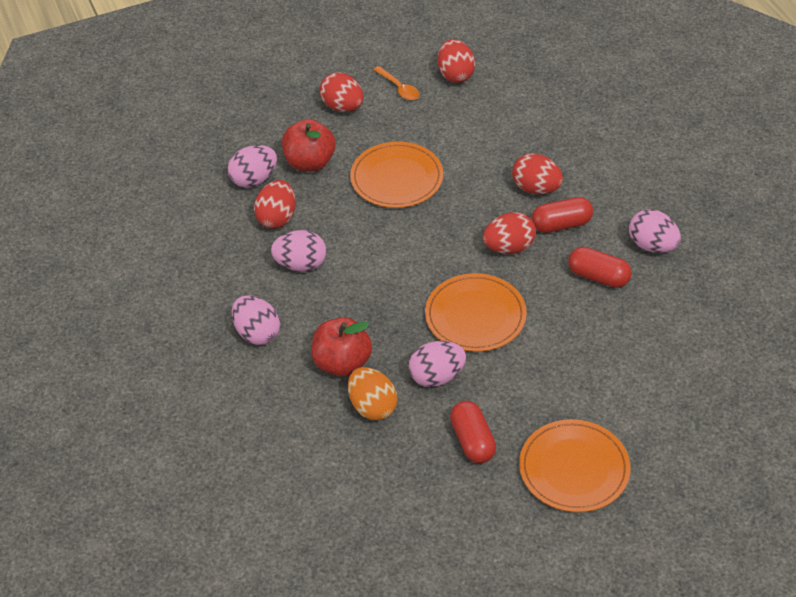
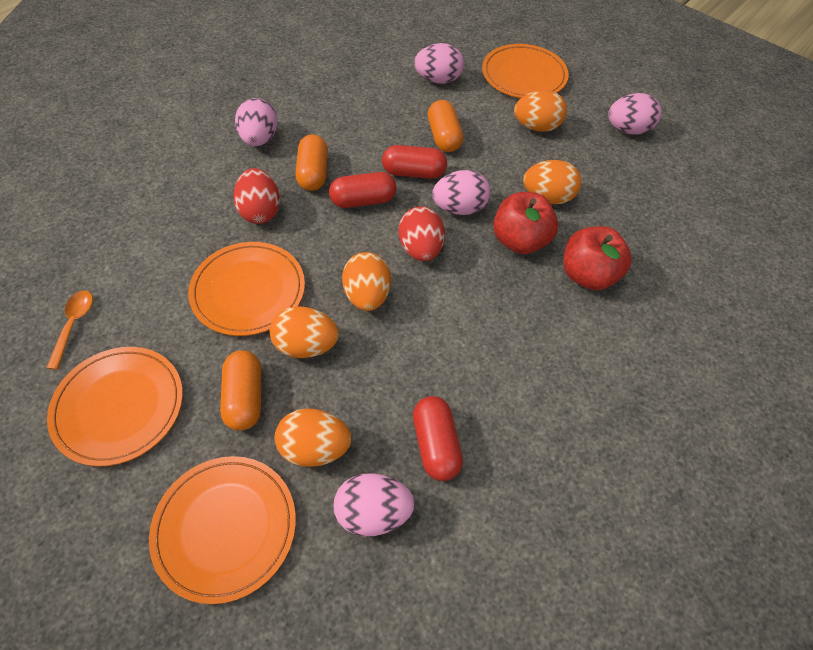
orange capsule: none = 0 -> [220,350,261,431] [296,134,328,191] [428,100,463,152] = 3
orange egg: [348,367,397,420] = 1 -> [269,306,339,358] [275,408,351,467] [342,252,391,311] [514,90,567,132] [523,160,581,204] = 5
orange plate: [350,141,443,208] [425,273,527,352] [519,419,630,512] = 3 -> [47,347,183,466] [149,456,296,604] [188,242,305,336] [482,44,569,98] = 4
red egg: [254,180,296,229] [320,72,364,112] [438,39,475,83] [483,212,536,254] [512,153,563,194] = 5 -> [233,168,280,224] [398,206,445,261] = 2

